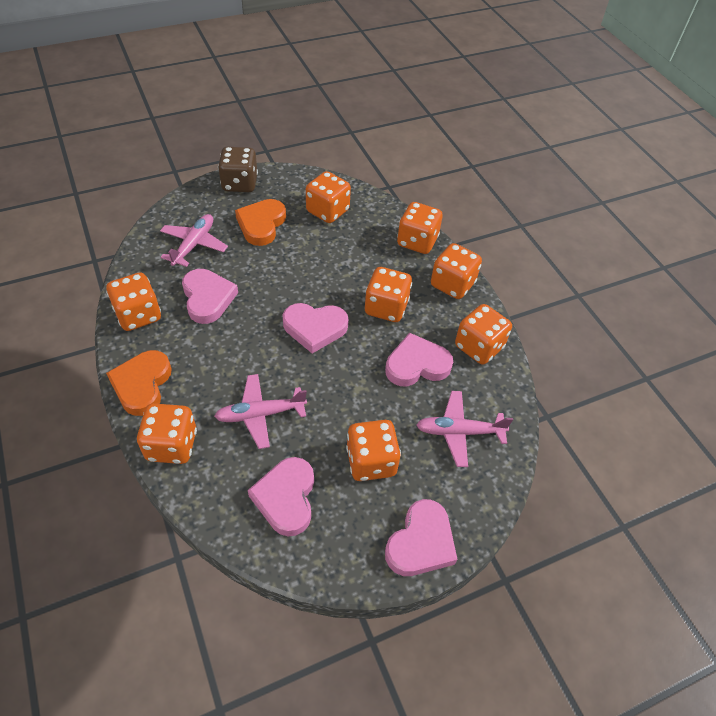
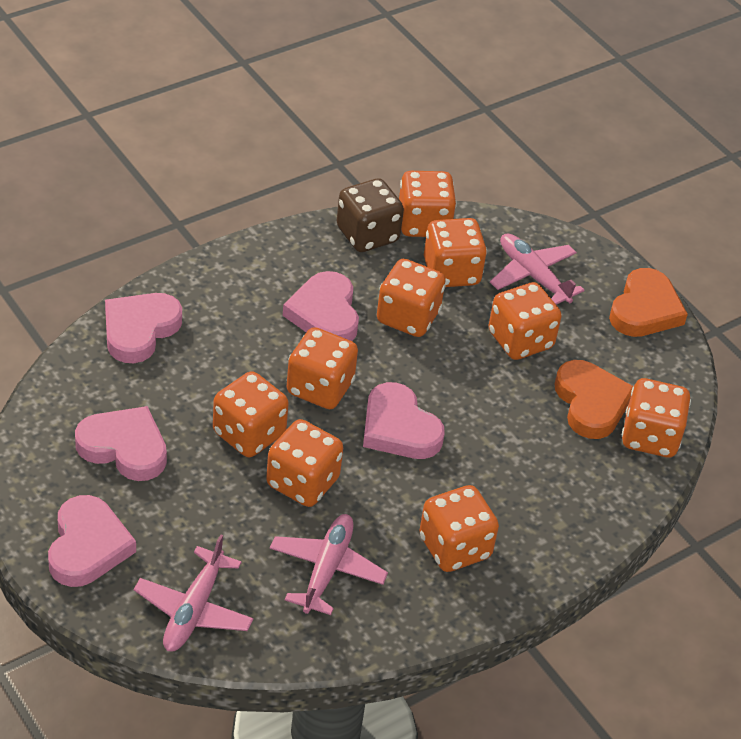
orange dice: [106,272,161,331] [137,403,197,464] [306,171,351,223] [346,420,401,481] [365,267,412,322] [397,202,443,254] [431,243,482,299] [455,304,512,364] = 8 -> [213,371,289,457] [266,419,343,507] [287,327,358,409] [377,259,446,337] [399,171,457,237] [419,485,499,572] [424,218,487,287] [489,282,562,360] [622,378,691,457] = 9

